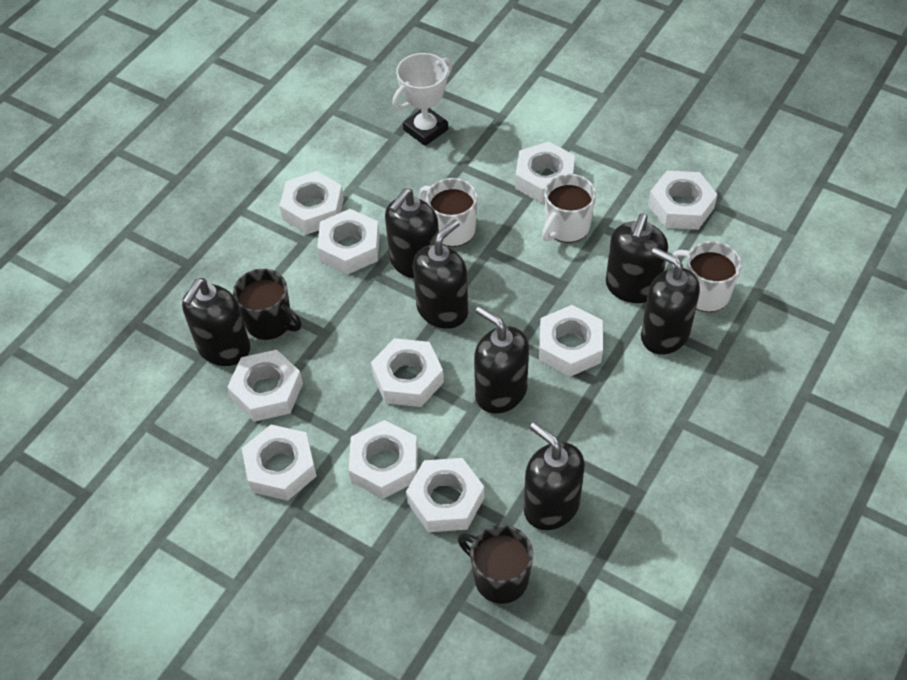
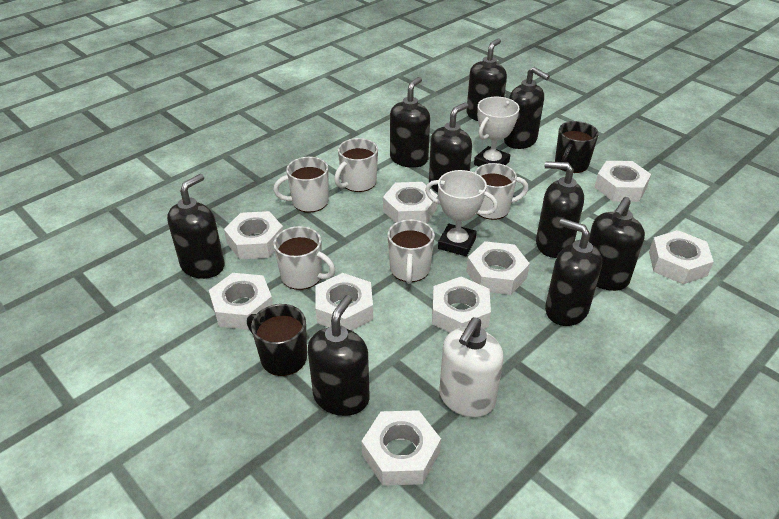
black soap dispenser: [182,278,250,366] [385,188,439,279] [413,219,468,329] [474,306,529,414] [524,422,585,530] [606,213,668,303] [641,247,700,355] = 7 -> [167,174,225,279] [308,295,370,416] [390,77,430,168] [429,102,472,192] [467,38,507,121] [504,67,550,149] [536,161,584,258] [545,218,602,326] [588,197,645,291] = 9
white mug: [419,178,478,247] [542,174,596,243] [672,241,742,312] = 3 -> [273,157,329,213] [273,226,335,290] [334,138,378,192] [387,219,435,284] [474,163,528,220] = 5
white nut: [227,350,303,422] [242,425,317,501] [279,171,344,234] [317,209,380,274] [349,420,418,499] [371,338,444,407] [406,458,484,532] [515,141,575,203] [539,305,603,377] [648,171,717,230] = 10 -> [209,273,273,330] [224,211,283,259] [315,273,373,331] [362,410,441,486] [383,182,438,223] [432,276,491,333] [466,241,530,295] [595,161,651,202] [649,230,714,284] = 9
white soap dispenser: none = 0 -> [439,317,504,417] = 1
white trophy: [392,53,452,146] = 1 -> [425,170,498,256] [474,97,519,167] = 2

